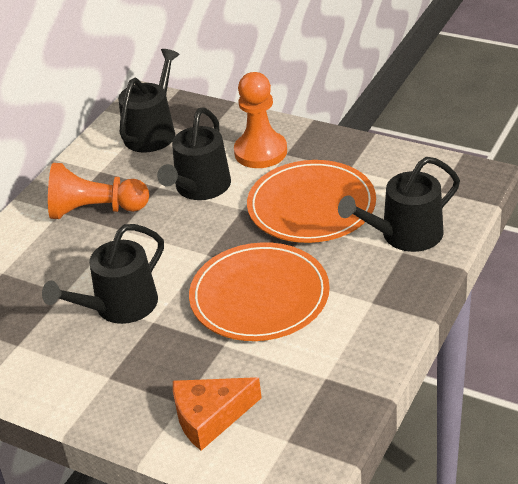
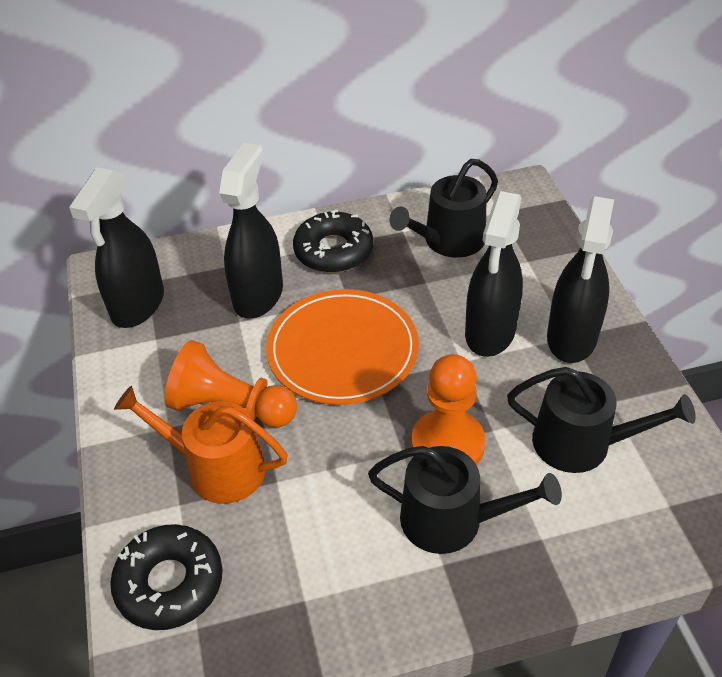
black donut: none = 0 -> [110,524,223,630] [293,210,373,273] = 2
black spray bottle: none = 0 -> [69,167,164,328] [219,143,283,319] [465,191,523,357] [547,196,614,363] = 4
black watering can: [42,224,164,324] [118,49,179,153] [157,107,231,200] [338,157,460,252] = 4 -> [368,446,562,554] [389,159,498,258] [507,367,696,473] = 3
orange cheese: [173,377,262,451] = 1 -> none = 0
orange plate: [189,242,330,341] [247,160,376,243] = 2 -> [266,289,419,405] = 1
orange watering can: none = 0 -> [114,386,288,504] = 1

